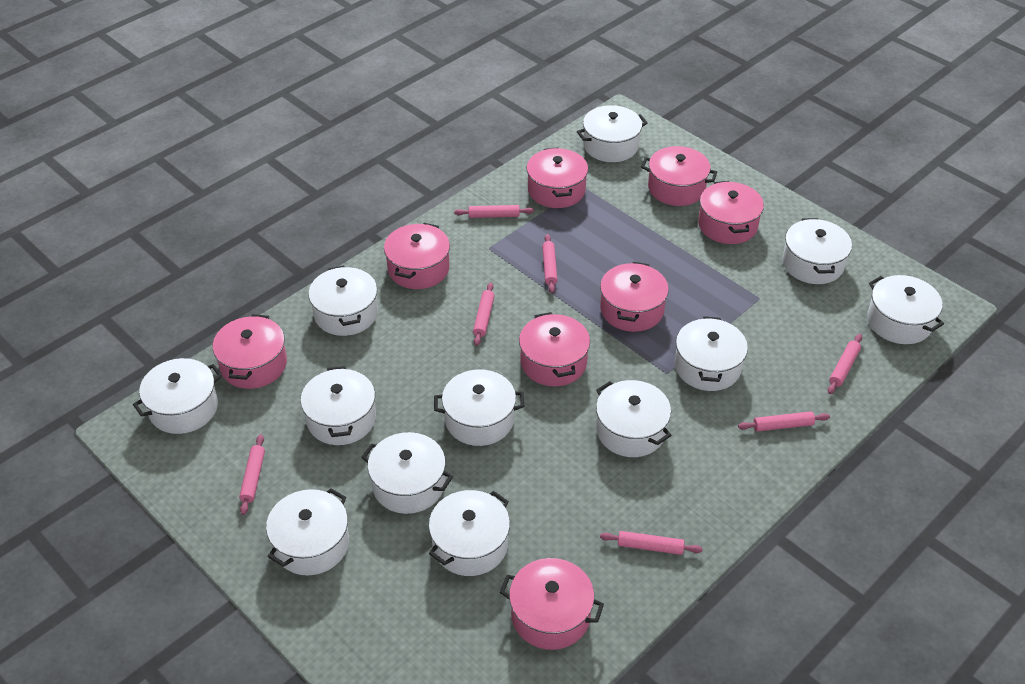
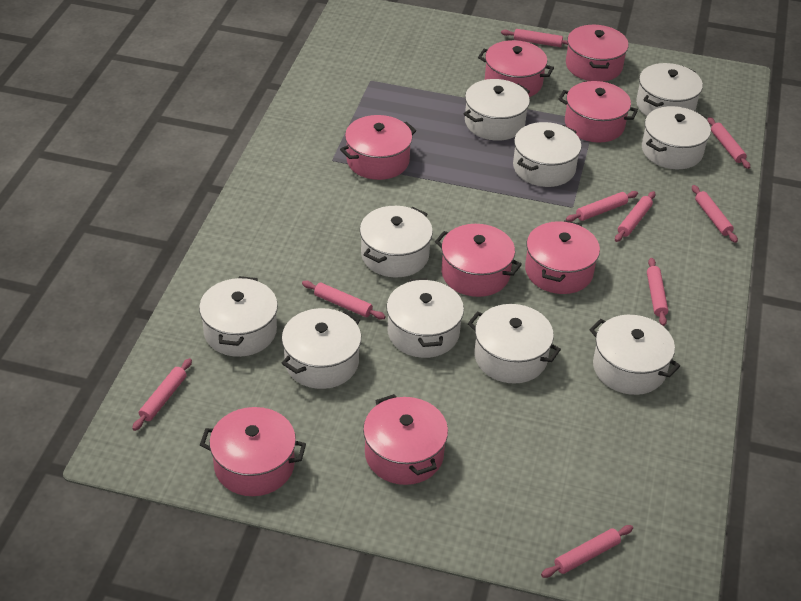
pink rolling pin: [239,434,265,515] [454,205,534,218] [473,282,495,346] [542,234,558,293] [600,531,702,555] [738,411,830,432] [828,334,862,394] = 7 -> [132,358,192,431] [302,281,386,320] [501,29,568,47] [541,525,633,578] [566,191,638,222] [615,191,655,242] [647,258,668,326] [692,185,738,243] [708,117,750,169] = 9
white pot: [133,358,222,434] [266,488,349,575] [301,366,376,445] [308,265,378,336] [361,432,453,514] [429,490,510,576] [434,369,524,446] [577,105,647,162] [596,380,672,457] [675,316,748,391] [782,218,852,284] [867,275,944,344] = 12 -> [199,276,278,357] [282,308,361,389] [360,206,433,278] [386,278,464,358] [464,79,530,141] [468,304,561,384] [513,122,582,187] [589,315,680,395] [636,63,703,116] [642,106,711,169] = 10

